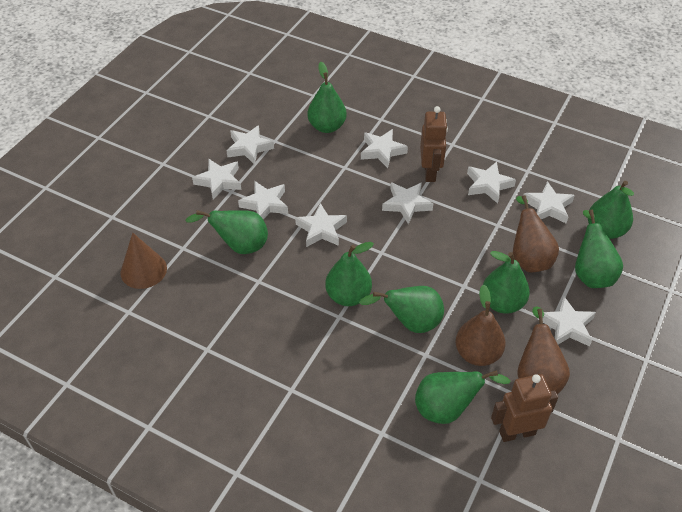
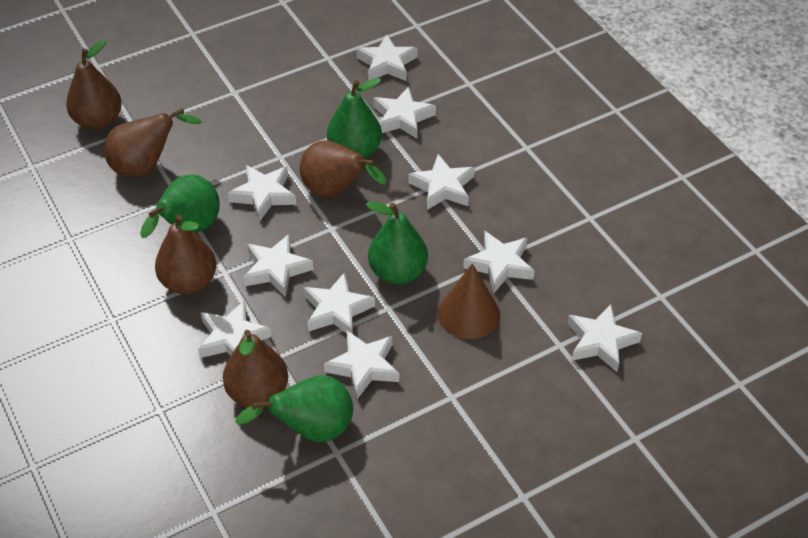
brown pear: [456,284,506,366] [513,195,559,273] [518,306,570,394] = 3 -> [66,40,122,130] [105,108,202,177] [155,214,216,294] [223,330,288,407] [300,141,386,197] = 5
brown robot: [420,106,448,182] [491,374,558,442] = 2 -> none = 0
green pear: [185,210,268,254] [308,62,347,133] [325,242,374,306] [359,286,444,333] [415,370,510,424] [483,251,530,314] [575,210,623,288] [588,181,634,239] = 8 -> [140,175,220,238] [235,375,353,442] [327,78,382,159] [366,202,428,284] = 4
white star: [192,159,241,200] [227,125,274,165] [238,181,288,220] [295,203,347,247] [361,129,408,168] [382,182,433,224] [467,162,516,203] [523,181,575,224] [538,297,596,346] = 9 -> [198,300,272,358] [228,165,296,221] [243,234,314,297] [303,272,375,334] [324,330,399,399] [356,34,418,81] [373,87,436,139] [408,154,475,210] [463,231,535,293] [567,304,642,372] = 10

